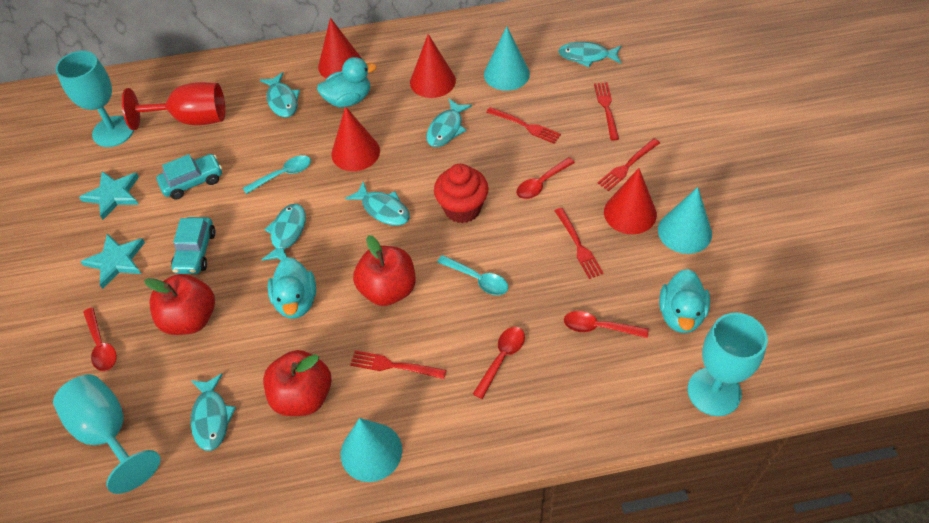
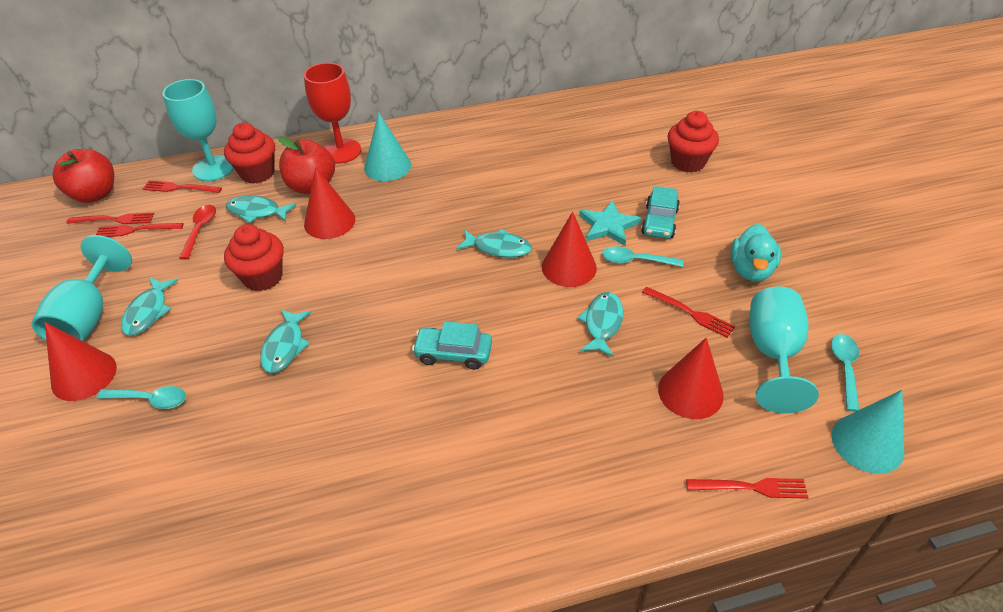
red apple: [144,274,215,335] [263,350,331,416] [353,235,416,306] = 3 -> [53,149,114,203] [278,136,335,194] = 2
red cupcake: [434,164,488,223] = 1 -> [224,123,275,184] [224,224,284,291] [668,111,719,173] = 3
red spoon: [83,307,117,371] [473,327,525,399] [516,157,575,199] [564,311,648,338] = 4 -> [179,205,216,259] = 1
turquoise cone: [341,418,402,482] [484,26,530,91] [658,187,712,254] = 3 -> [364,112,411,181] [832,390,904,474] = 2
turquoise duck: [268,257,316,318] [317,57,377,107] [659,269,710,333] = 3 -> [730,224,781,281] = 1
turquoise fish: [191,373,236,451] [260,72,300,118] [262,204,306,261] [345,181,410,226] [426,99,472,147] [558,42,621,67] = 6 -> [121,277,178,336] [226,196,296,223] [260,309,311,373] [456,229,532,258] [577,292,623,357] = 5
turquoise spoon: [243,155,311,194] [437,255,508,295] = 2 -> [97,386,186,409] [602,246,683,267] [831,334,860,412] = 3
turquoise star: [79,171,139,220] [80,234,145,289] = 2 -> [579,200,641,246] = 1

